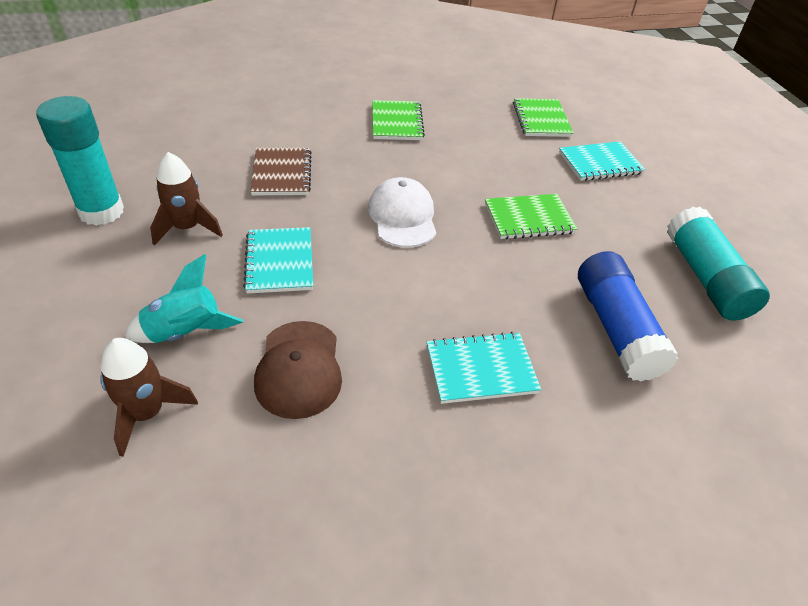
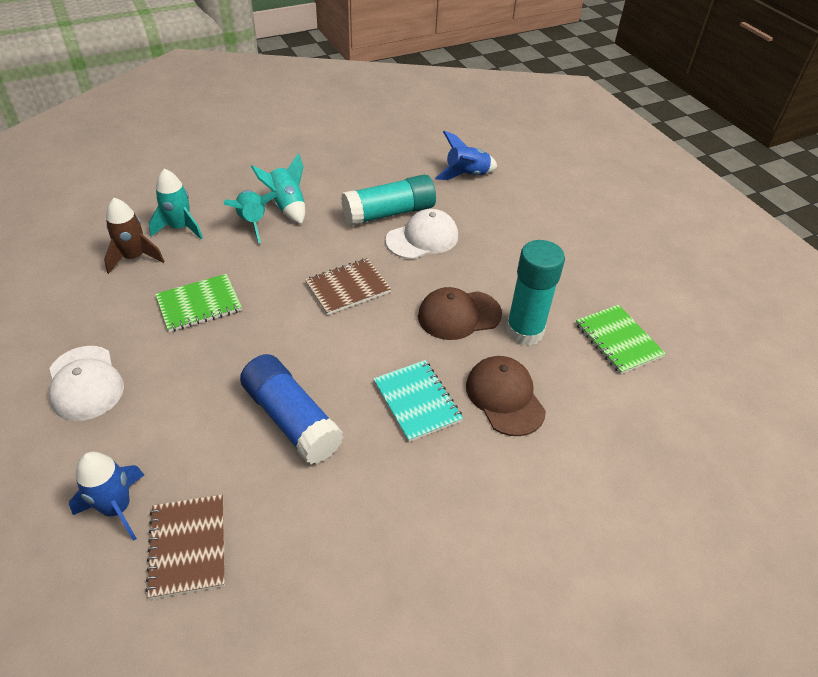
blue rocket: none = 0 -> [69,452,144,541] [435,131,497,180] = 2
brown cap: [254,321,342,419] = 1 -> [418,287,502,340] [466,356,546,436] = 2
brown notebook: [250,148,312,196] = 1 -> [145,495,225,599] [305,258,391,315] = 2
brown rocket: [100,338,198,457] [150,152,223,246] = 2 -> [104,198,165,274] = 1
green notebook: [373,100,425,140] [485,194,577,239] [513,98,573,137] = 3 -> [155,274,242,332] [576,305,666,374] = 2
turquoise notebook: [243,227,313,294] [427,332,541,404] [559,141,645,181] = 3 -> [373,360,463,442] = 1
turquoise rocket: [125,254,243,343] = 1 -> [149,169,203,240] [223,190,278,243] [251,153,305,224] = 3
white cap: [368,177,436,248] = 1 -> [49,346,124,421] [385,209,458,259] = 2

